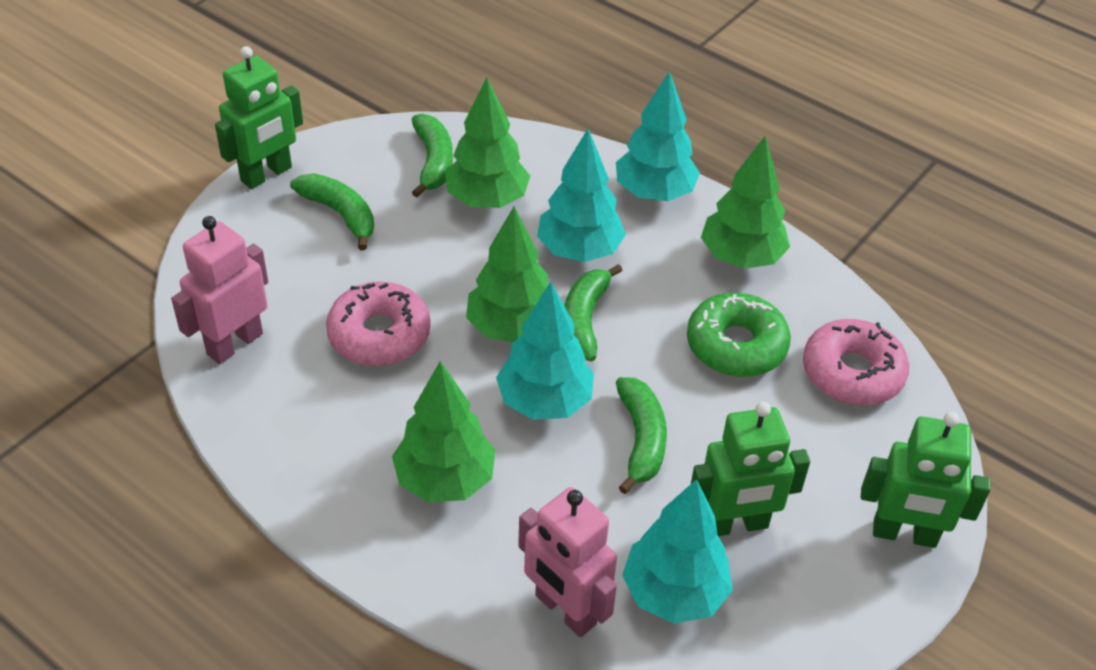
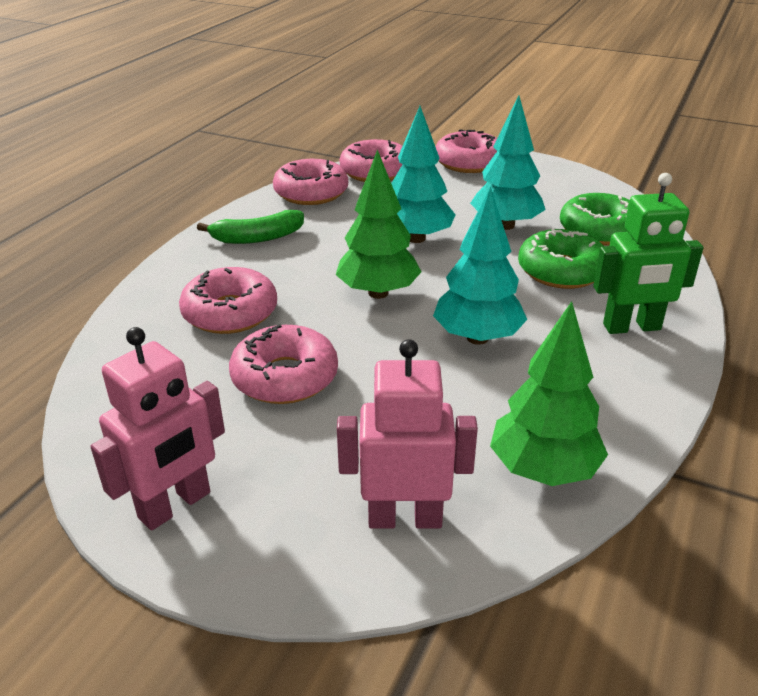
green banana: [290,173,374,250] [412,114,453,197] [564,264,623,361] [616,377,667,494] = 4 -> [197,210,304,244] = 1
green donut: [687,293,791,377] = 1 -> [518,229,603,289] [560,193,630,246] = 2
green robot: [215,46,303,189] [691,402,810,536] [861,412,991,548] = 3 -> [593,173,704,334] = 1
green tree: [392,361,495,503] [445,78,530,208] [466,206,548,342] [701,136,790,269] = 4 -> [336,149,422,299] [490,301,608,486] = 2
pink donut: [326,282,431,366] [803,319,909,406] = 2 -> [179,267,277,334] [229,324,338,404] [273,159,348,205] [339,139,403,182] [436,129,497,173] = 5
turquoise tree: [496,281,594,420] [537,129,626,262] [616,71,700,201] [622,479,733,624] = 4 -> [391,106,456,243] [433,186,527,345] [470,95,546,230] = 3

